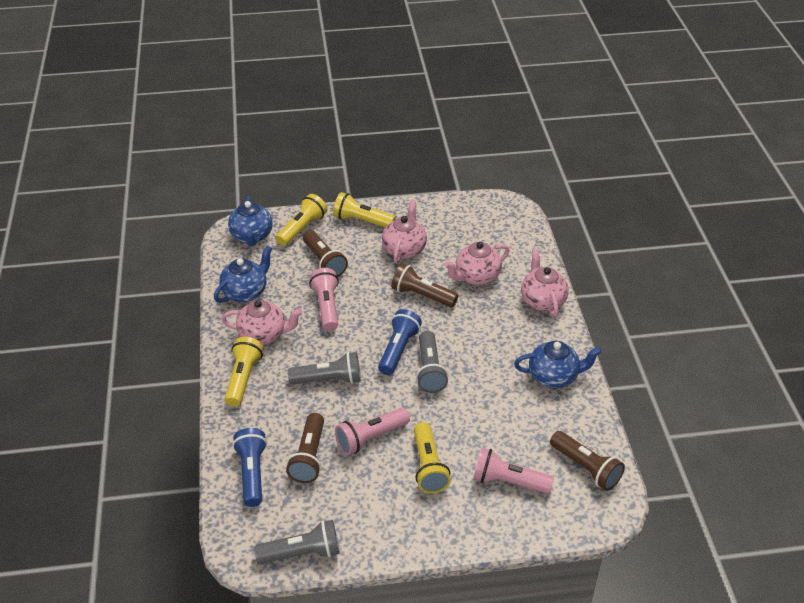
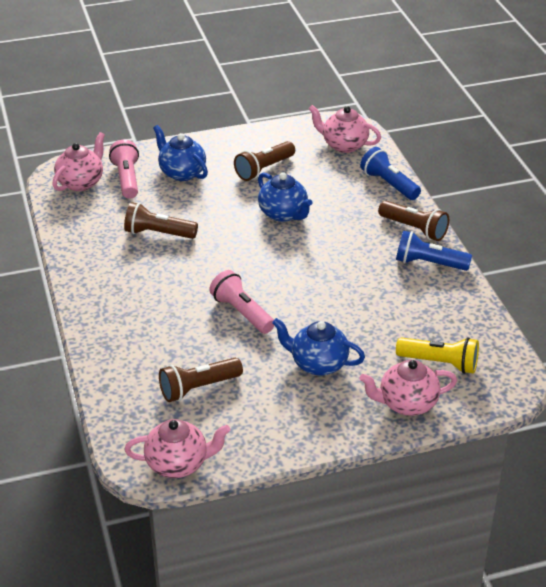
grey flashlight: [254,520,340,564] [288,352,361,385] [416,331,448,393] = 3 -> none = 0
pink flashlight: [309,268,339,331] [335,408,410,455] [473,448,554,494] = 3 -> [109,140,139,199] [209,270,274,334] = 2
yellow flashlight: [225,337,263,407] [276,194,327,246] [333,192,396,227] [414,422,451,494] = 4 -> [396,337,479,374] = 1

